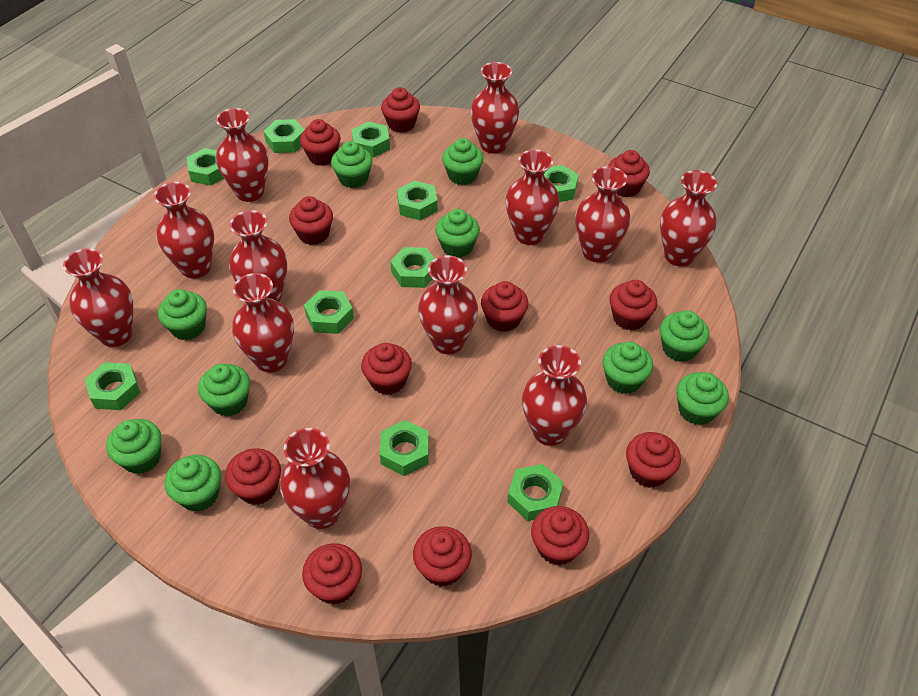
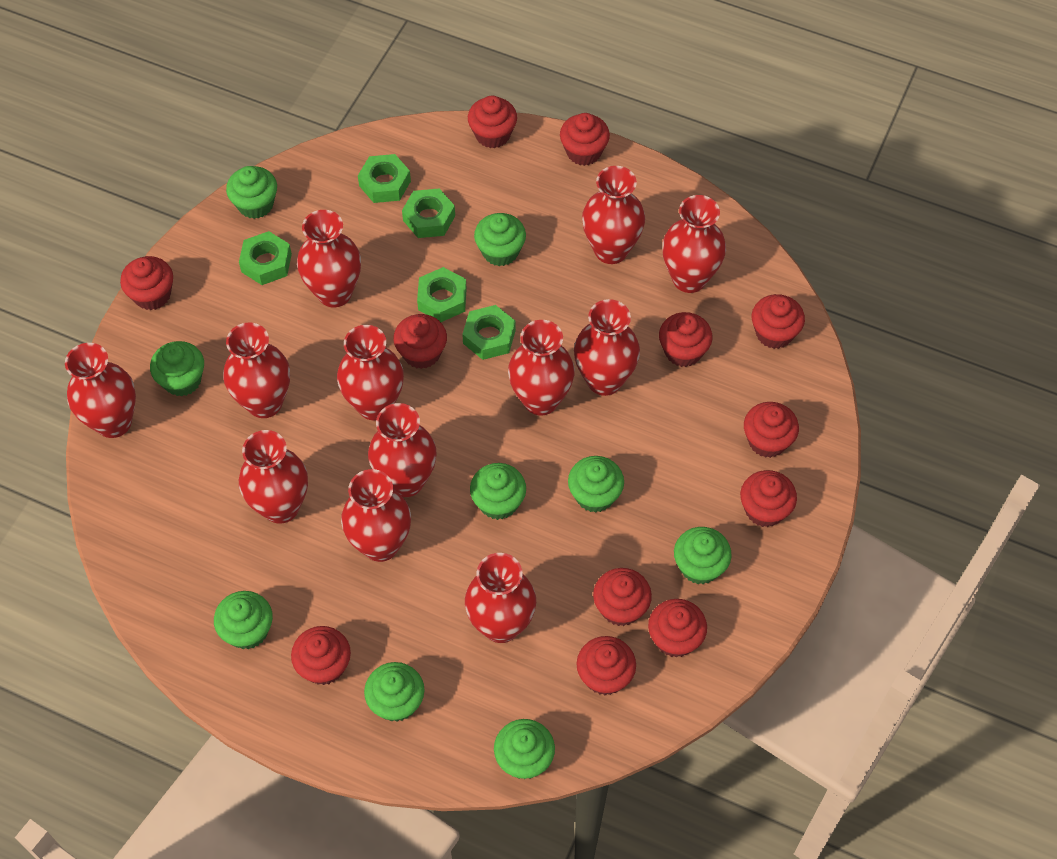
green cupcake: [106,419,162,474] [158,289,207,340] [165,455,221,512] [198,364,250,416] [331,141,373,188] [435,209,480,258] [442,138,483,185] [602,342,653,394] [660,310,709,362] [676,372,729,425] = 10 -> [150,341,204,396] [214,591,273,649] [226,166,277,219] [364,662,425,722] [470,463,526,520] [474,213,526,266] [494,719,555,779] [568,456,624,513] [674,527,732,584] = 9
green nut: [85,362,141,410] [187,148,224,186] [264,119,305,153] [304,290,354,334] [352,121,390,158] [380,420,429,476] [390,247,435,288] [397,180,438,220] [507,464,563,521] [544,165,579,202] = 10 -> [239,231,292,285] [358,154,411,203] [402,188,455,238] [417,267,467,322] [462,305,516,360] = 5

